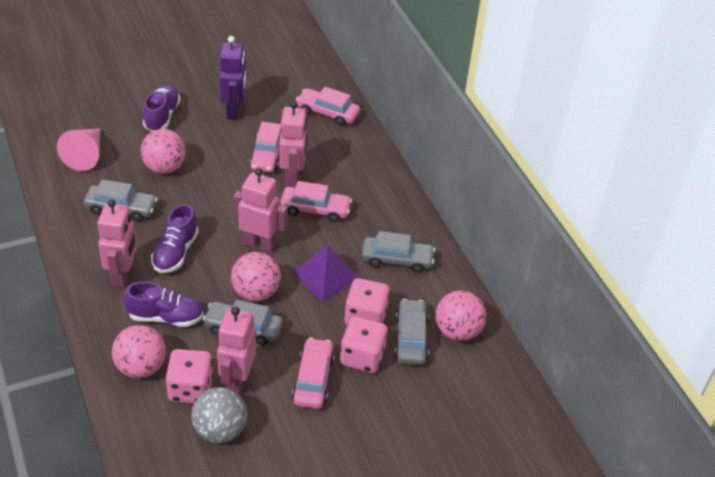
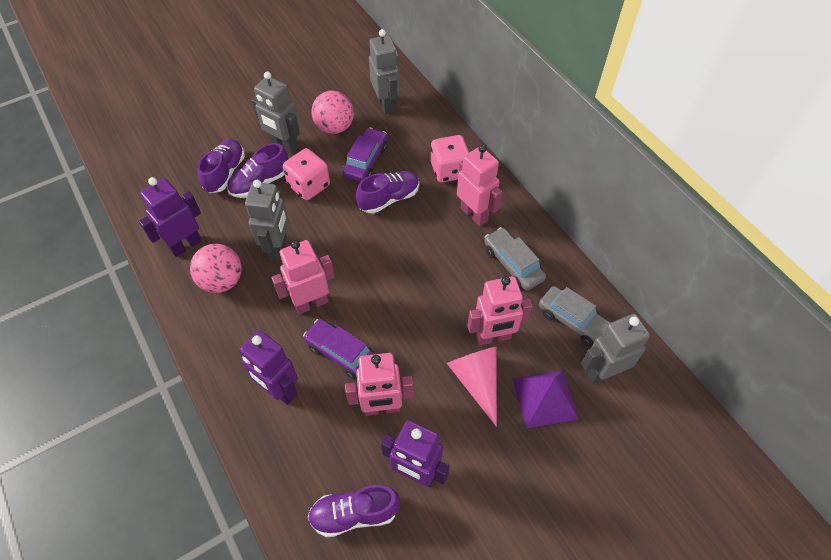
grey ball: [191,387,247,443] = 1 -> none = 0
grey car: [84,179,158,221] [203,299,283,345] [362,231,435,273] [394,299,429,365] = 4 -> [484,227,546,291] [539,286,611,347] = 2
grey robot: none = 0 -> [245,180,289,261] [252,72,300,154] [369,29,400,114] [581,314,650,385] = 4
pink ball: [112,325,166,378] [141,129,186,174] [231,252,281,301] [436,290,486,341] = 4 -> [190,244,242,293] [311,91,354,134] = 2
pink car: [249,122,281,172] [281,181,352,222] [292,337,335,409] [296,87,360,126] = 4 -> none = 0
pink dice: [165,349,213,403] [340,316,388,373] [344,278,390,325] = 3 -> [283,148,330,200] [431,135,469,183] = 2
purple car: none = 0 -> [303,319,375,380] [342,128,387,182] = 2
purple robot: [219,36,246,120] = 1 -> [139,177,202,257] [239,330,298,405] [381,420,449,487] = 3
purple shoe: [123,281,203,327] [143,85,181,131] [151,204,199,273] = 3 -> [198,139,245,193] [227,143,288,198] [308,485,400,537] [356,171,419,214] = 4

